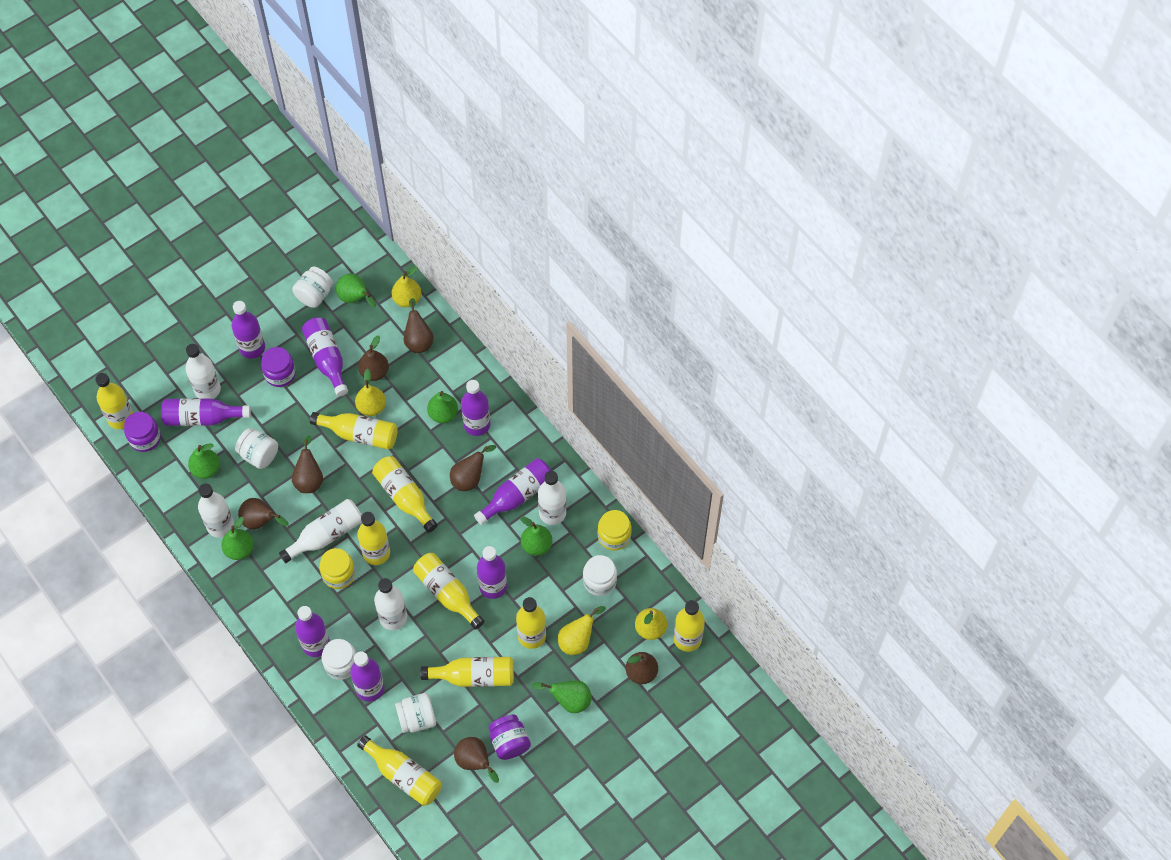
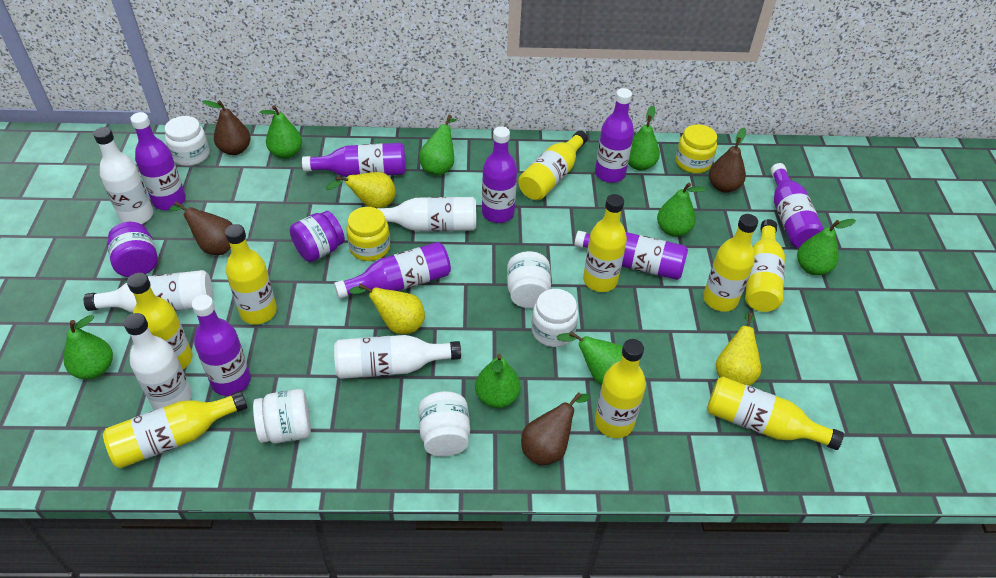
brown pear: [238,498,288,529] [292,436,323,493] [358,335,389,381] [404,298,434,353] [450,445,496,491] [454,737,499,783] [626,652,658,684] = 7 -> [170,201,233,255] [202,100,251,155] [521,392,590,466] [709,128,746,193] = 4
green pear: [188,443,220,479] [221,517,254,560] [336,273,376,307] [427,391,458,423] [520,516,552,556] [532,680,592,713] = 6 -> [63,315,113,379] [260,105,302,159] [419,115,457,175] [475,354,521,408] [557,331,623,385] [628,106,660,171] [657,183,706,237] [797,219,856,275] = 8
purple jar: [124,412,161,452] [261,347,296,387] [489,714,531,760] = 3 -> [107,222,158,277] [290,211,345,262] = 2
yellow pear: [355,368,386,416] [391,266,421,307] [558,606,606,655] [635,608,667,640] = 4 -> [326,172,396,208] [349,284,425,334] [716,313,761,386] = 3

